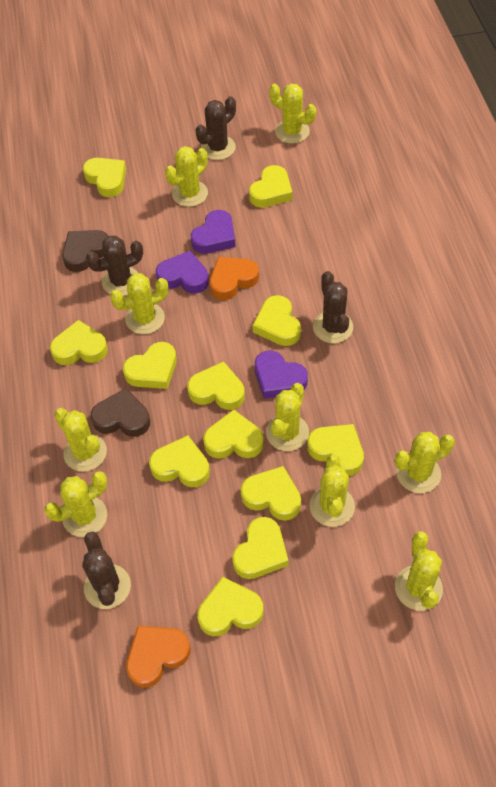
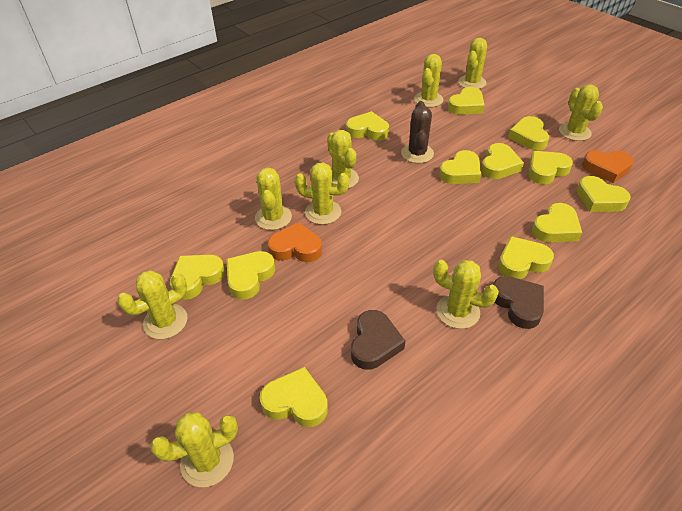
brown cactus: [82,531,131,609] [86,235,143,296] [195,96,236,160] [313,271,353,343] = 4 -> [401,101,434,163] = 1
purple heart: [156,251,209,293] [191,210,236,254] [255,350,308,399] = 3 -> none = 0

